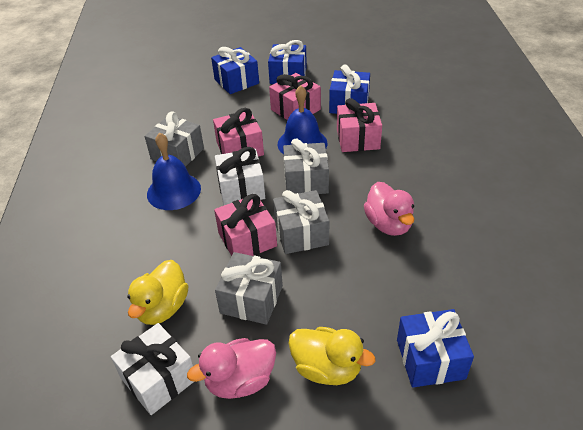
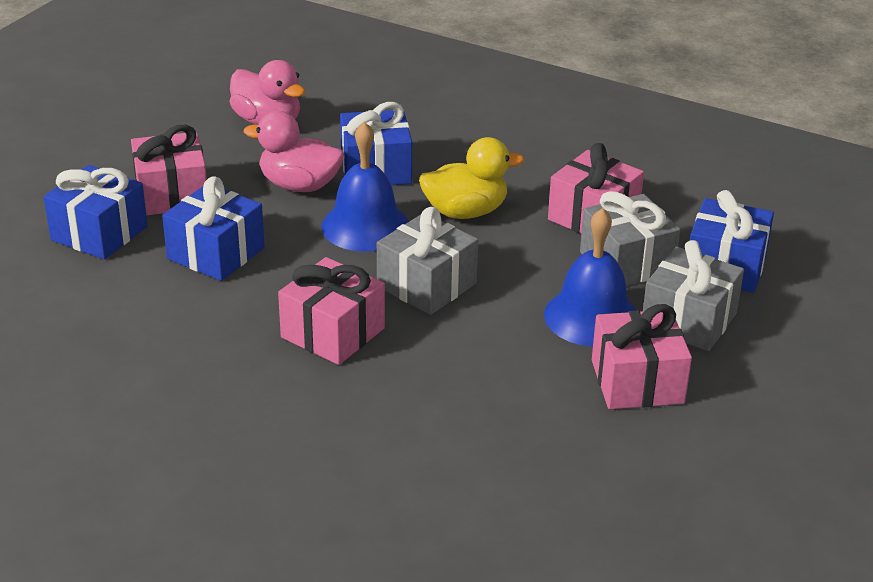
grey gift: [145,112,204,167] [215,252,283,325] [273,190,329,254] [283,139,329,194] = 4 -> [377,207,478,315] [580,191,680,286] [643,240,744,351] = 3
white gift: [111,323,195,415] [215,147,265,205] = 2 -> none = 0
yellow duck: [127,260,188,325] [288,327,375,385] = 2 -> [419,137,524,219] = 1

